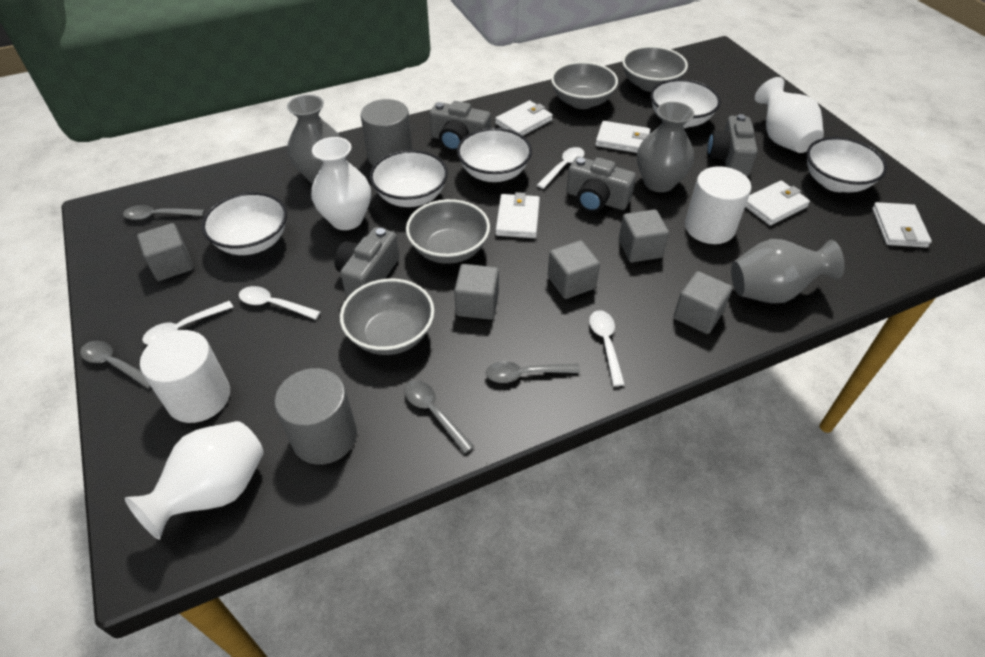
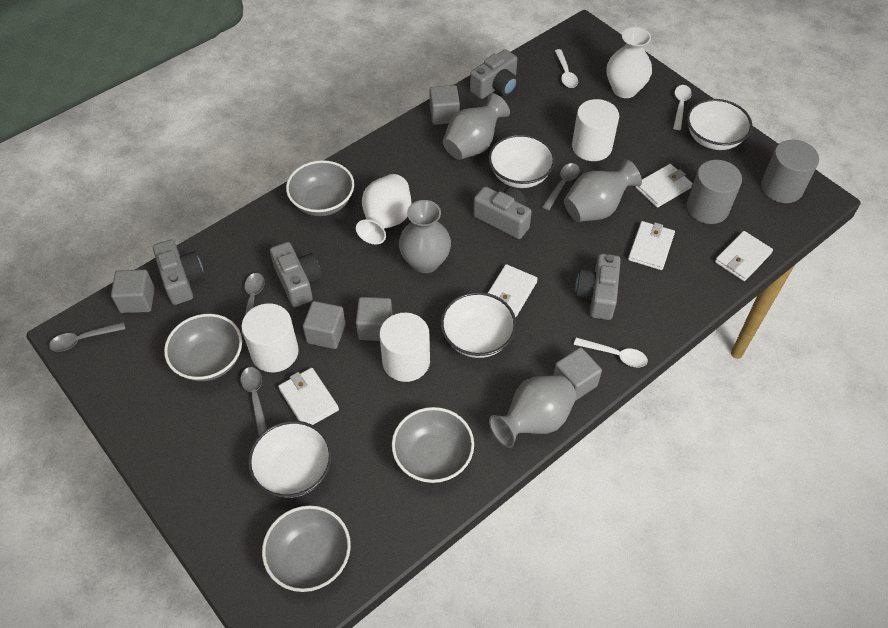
grey camera: [334,227,399,297] [429,101,491,152] [566,157,636,212] [707,114,758,176] = 4 -> [153,240,204,305] [270,242,322,307] [470,49,518,99] [473,187,532,239] [575,254,621,320] = 5
grey vase: [287,95,340,183] [637,102,694,192] [731,239,845,303] = 3 -> [399,200,451,273] [443,93,510,160] [489,375,577,448] [564,159,642,222] = 4
white bowl: [202,192,287,255] [370,150,448,207] [457,128,532,182] [650,79,721,128] [807,137,887,193] = 5 -> [248,421,332,498] [441,292,516,358] [489,134,555,188] [687,99,752,150] = 4
white cylinder: [140,330,230,423] [685,166,751,244] = 2 -> [241,303,299,372] [379,313,430,382] [572,99,619,161] = 3
white spoon: [142,301,233,345] [239,286,321,320] [537,147,584,189] [589,310,625,386] = 4 -> [555,49,578,88] [574,337,648,367] [673,85,692,130] = 3
white vase: [125,421,264,540] [311,137,371,230] [755,77,824,153] = 3 -> [356,174,411,244] [607,27,652,98] = 2

